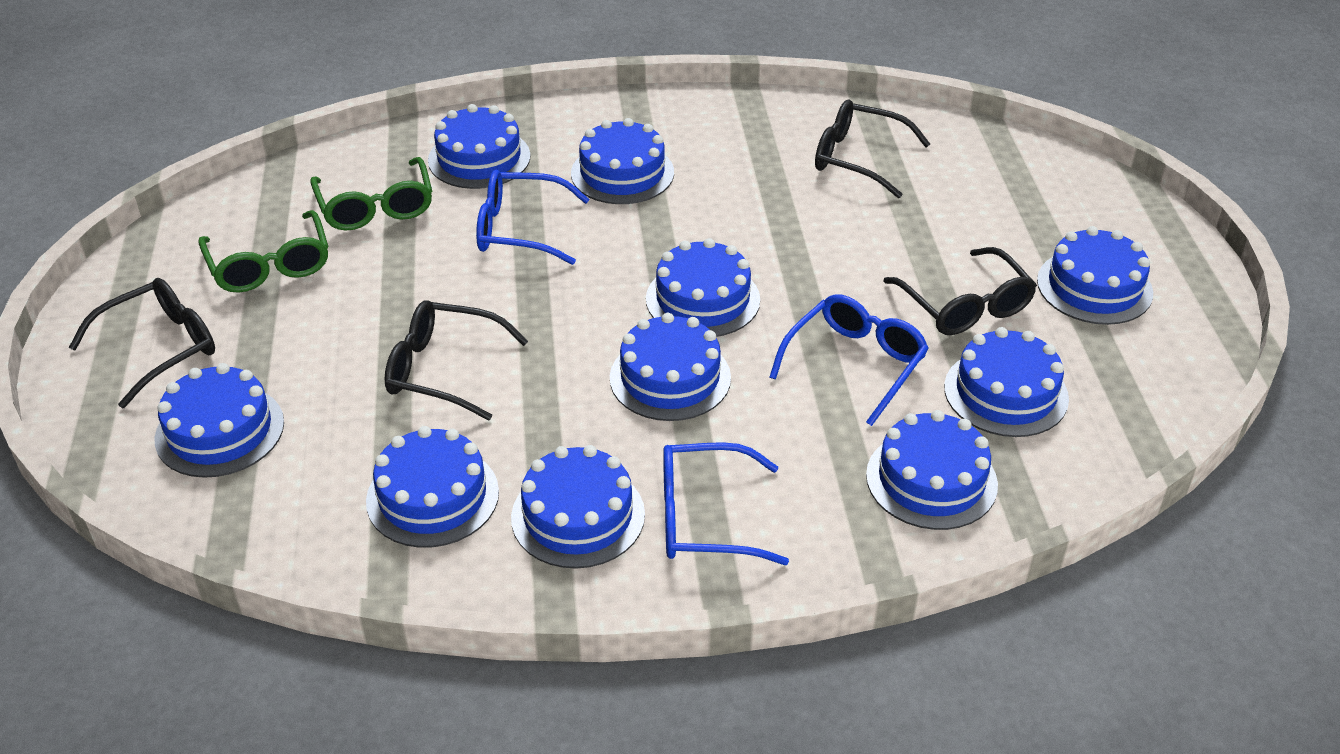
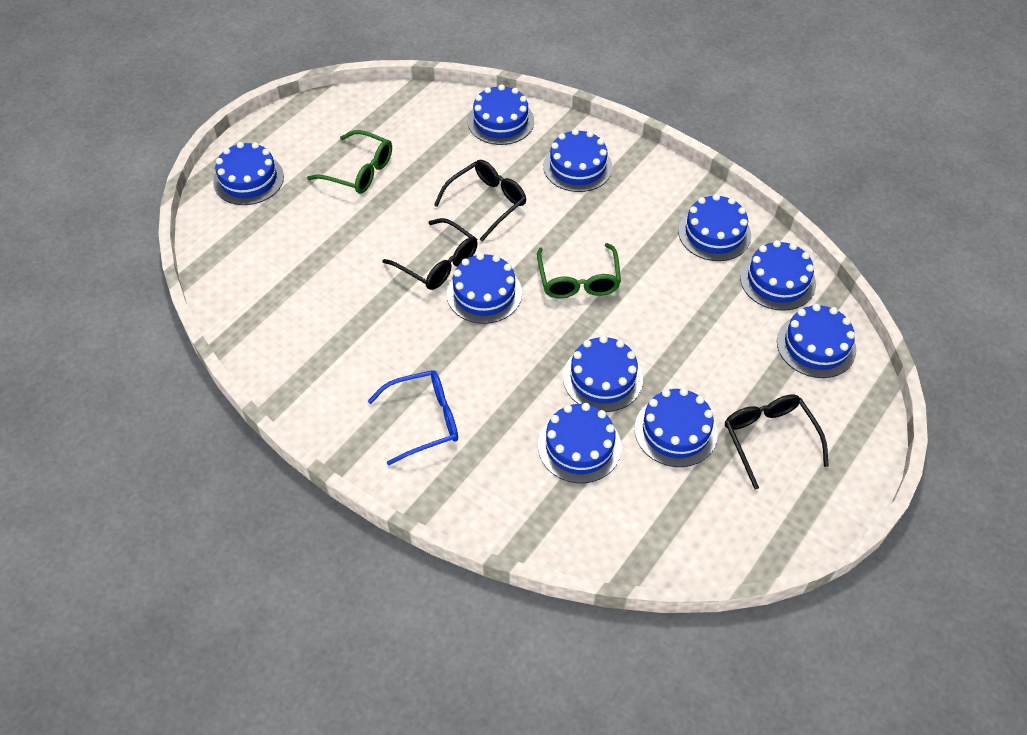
black glasses: [69,278,215,408] [385,300,528,420] [815,100,930,198] [883,247,1037,335] = 4 -> [382,218,478,290] [434,160,526,242] [725,394,829,490] = 3
blue glasses: [476,170,589,265] [663,442,789,565] [770,294,929,426] = 3 -> [368,370,458,465] = 1

